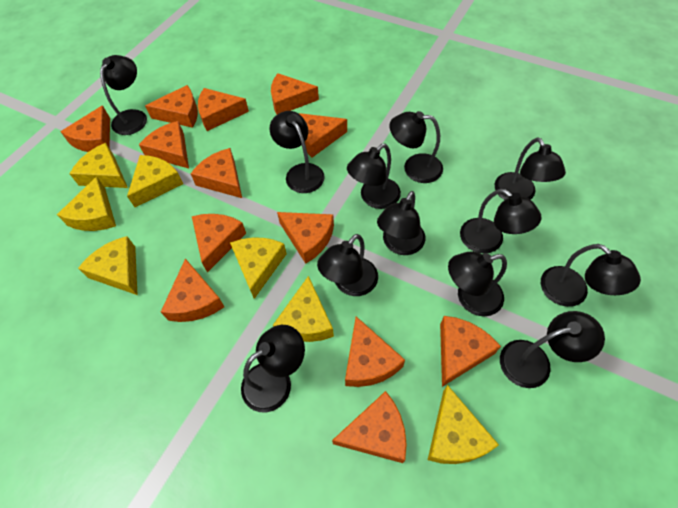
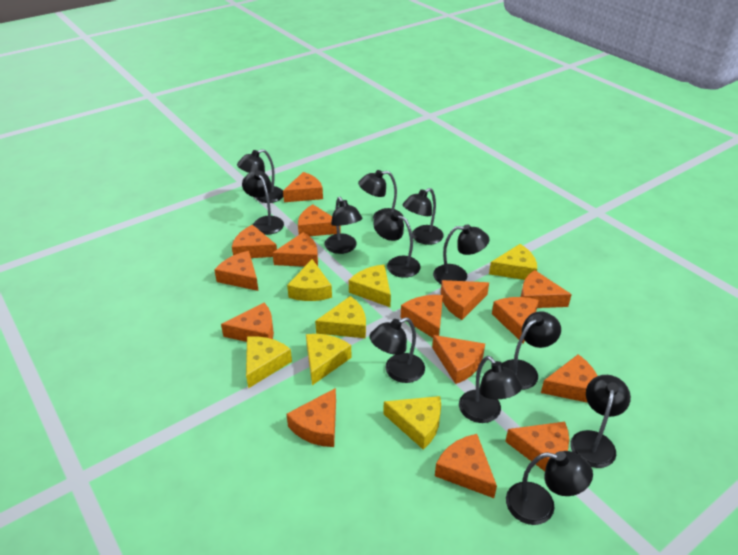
orange cheese: [60,105,110,152] [139,121,189,168] [145,85,198,128] [161,258,224,322] [191,148,242,198] [192,214,246,273] [198,88,249,131] [271,73,319,115] [277,212,334,264] [299,113,347,158] [332,391,407,463] [345,317,405,387] [440,316,501,387] = 13 -> [214,251,259,291] [221,303,274,342] [232,225,277,258] [272,232,318,267] [283,172,323,202] [286,388,336,447] [298,204,341,236] [401,295,443,338] [432,335,485,384] [435,434,497,498] [441,280,489,320] [492,297,539,344] [505,422,569,471] [521,270,572,308] [541,354,598,403] = 15

